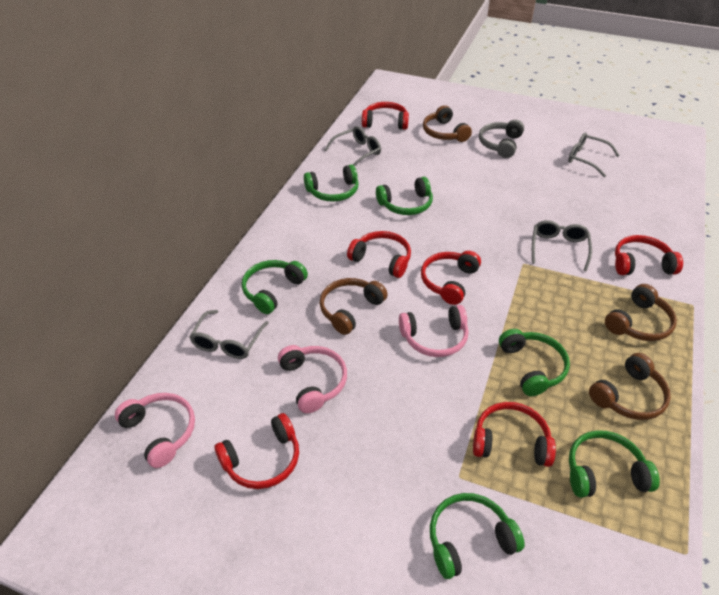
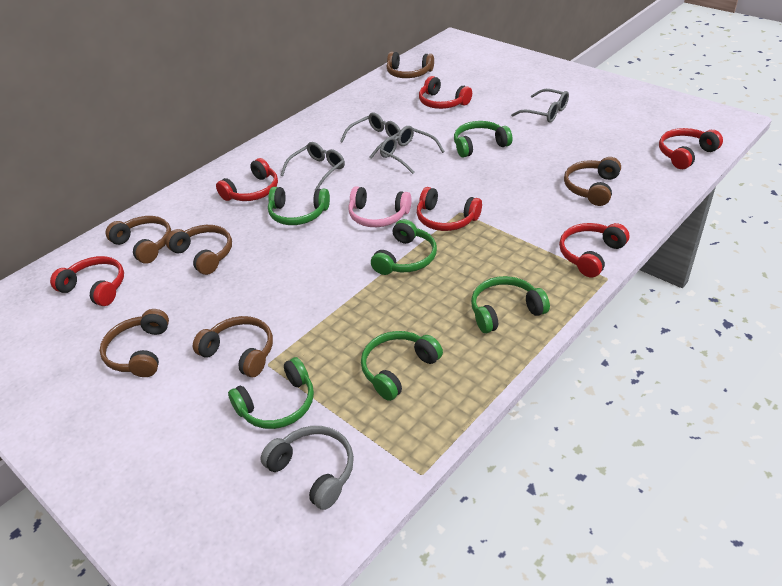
brown headphones: [320,278,388,335] [423,105,472,142] [589,353,671,420] [605,284,677,341] = 4 -> [100,309,169,377] [106,216,171,264] [166,225,232,275] [193,316,273,377] [387,52,434,78] [564,157,621,206] = 6
pink headphones: [115,393,195,468] [278,345,347,413] [399,305,468,357] = 3 -> [348,186,412,227] = 1

